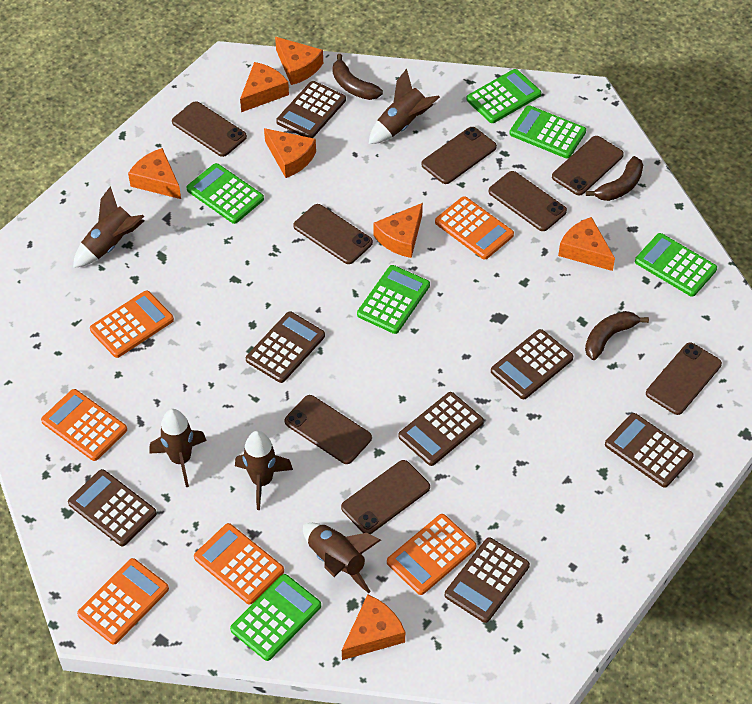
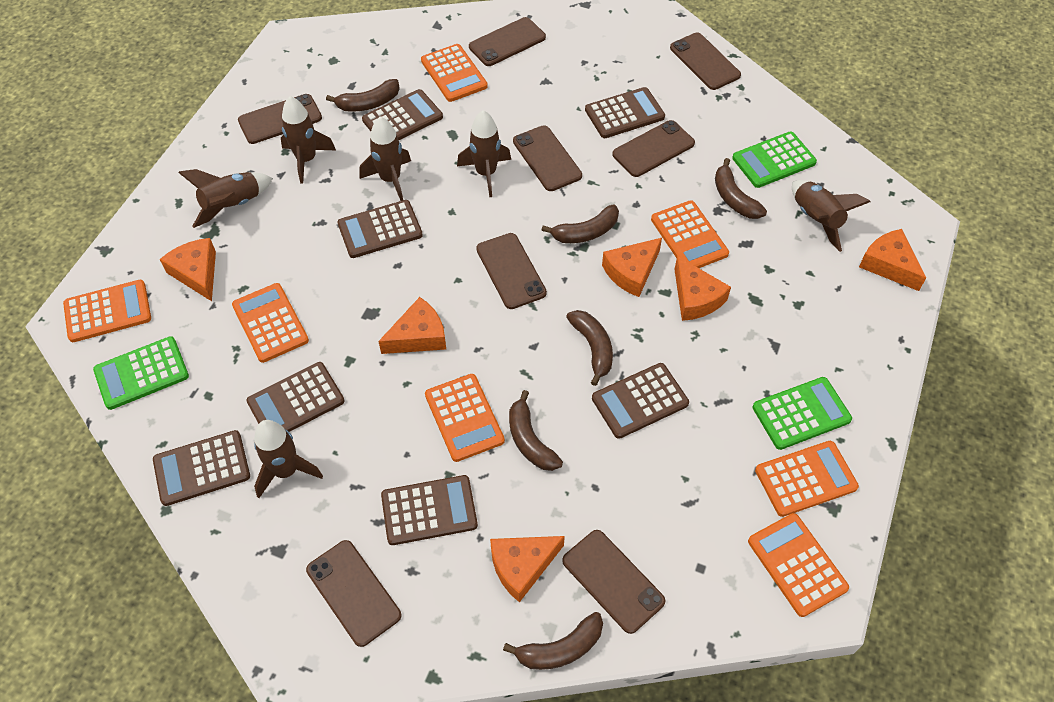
brown banana: [333,54,383,100] [585,311,649,360] [586,156,643,201] = 3 -> [326,79,400,112] [503,612,603,670] [509,390,563,471] [541,205,619,243] [566,310,613,386] [715,158,767,219] = 6
brown rocket: [73,186,144,268] [149,409,207,487] [235,431,293,510] [303,523,381,593] [369,69,440,144] = 5 -> [178,169,273,228] [254,420,323,498] [281,96,336,184] [359,117,411,201] [457,110,511,197] [792,180,870,252] = 6
green calculator: [186,163,264,224] [230,574,321,661] [357,265,430,334] [466,69,541,123] [509,105,586,158] [635,233,717,297] = 6 -> [93,336,189,410] [732,132,817,188] [753,377,852,450] = 3
orange calculator: [41,389,127,461] [77,558,169,644] [90,291,174,358] [194,523,284,604] [387,514,477,595] [435,196,514,259] = 6 -> [63,280,151,342] [232,283,309,363] [421,44,488,102] [425,374,505,462] [651,200,729,268] [748,513,849,617] [755,441,859,517] = 7
orange cheese: [128,148,181,199] [240,62,289,112] [264,128,316,178] [275,37,323,85] [342,594,405,660] [373,203,423,258] [558,217,615,271] = 7 -> [160,238,216,301] [378,297,446,354] [490,536,565,602] [602,238,662,297] [674,256,731,321] [859,229,926,291] = 6

